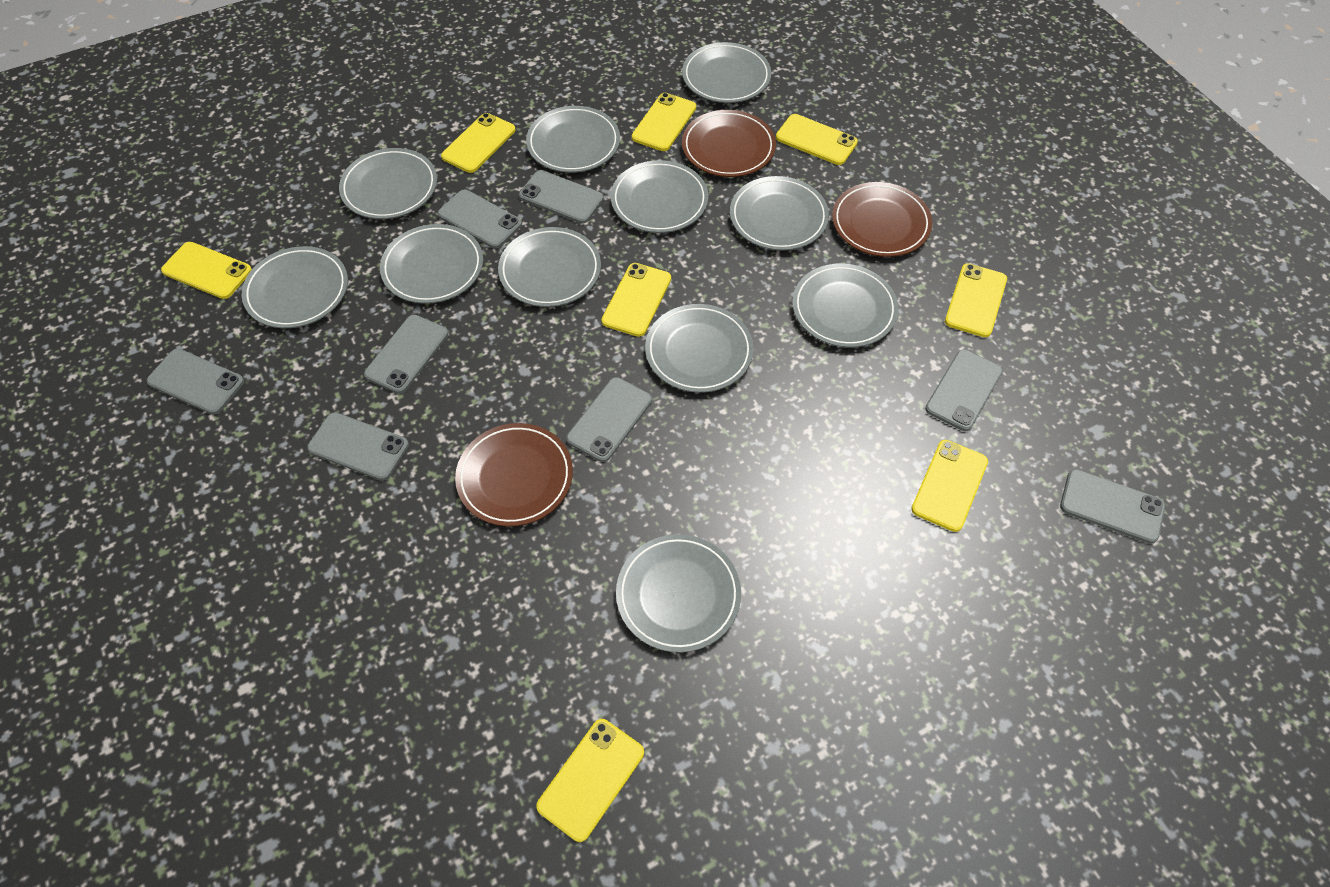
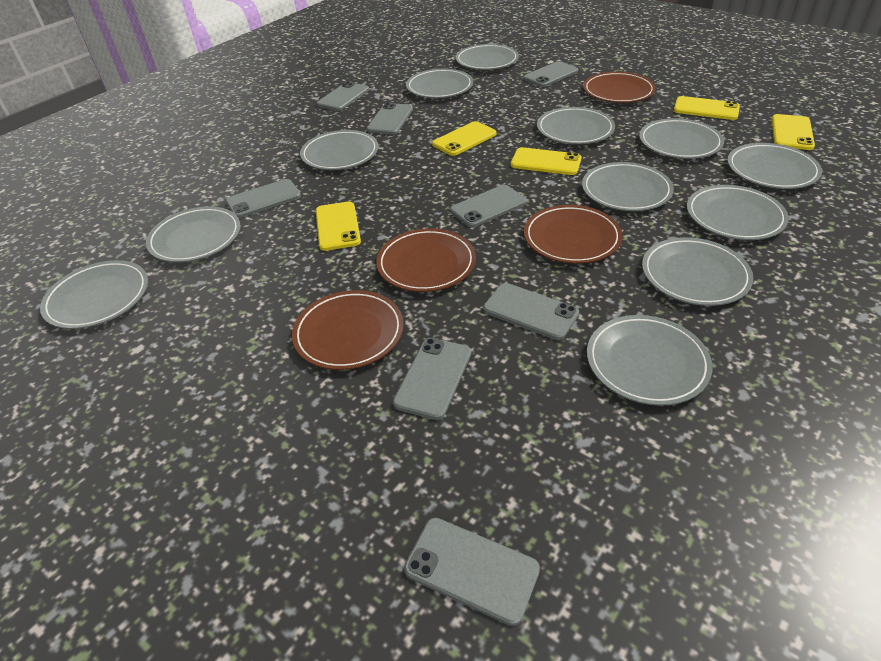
brown plate: [455,423,573,527] [682,110,776,177] [832,182,932,257] = 3 -> [292,290,404,370] [377,228,476,292] [524,205,622,264] [583,72,656,103] = 4
grey plate: [242,246,348,328] [339,148,437,219] [380,224,483,304] [498,227,601,307] [526,106,620,173] [611,160,708,233] [616,534,741,653] [645,304,754,393] [682,42,771,103] [730,176,829,251] [792,263,898,348] = 11 -> [40,260,148,329] [146,206,240,262] [300,130,379,170] [406,69,473,98] [456,44,519,70] [537,107,615,144] [582,162,674,211] [587,315,712,406] [639,118,724,159] [642,237,754,306] [687,185,789,240] [727,143,822,189] = 12
yellow phone: [161,242,252,299] [441,113,516,173] [536,719,644,842] [601,263,671,337] [632,93,696,151] [776,114,858,165] [911,440,988,532] [945,263,1007,337] = 8 -> [316,201,361,251] [432,121,496,156] [511,147,582,175] [674,96,740,120] [772,114,815,150] = 5

